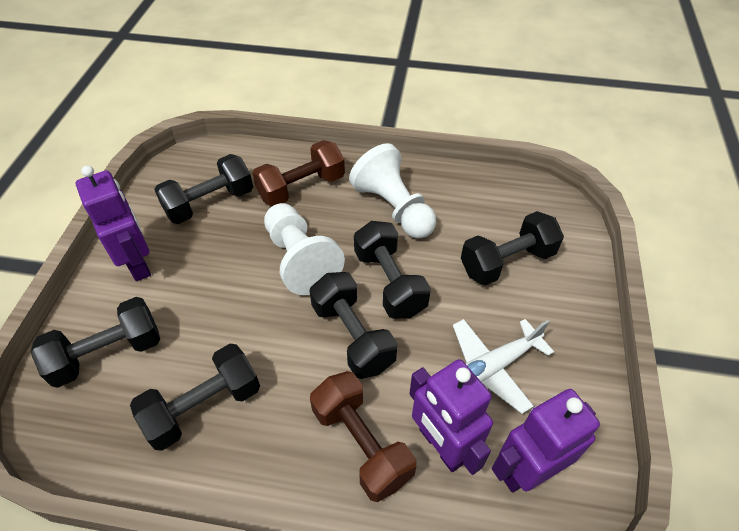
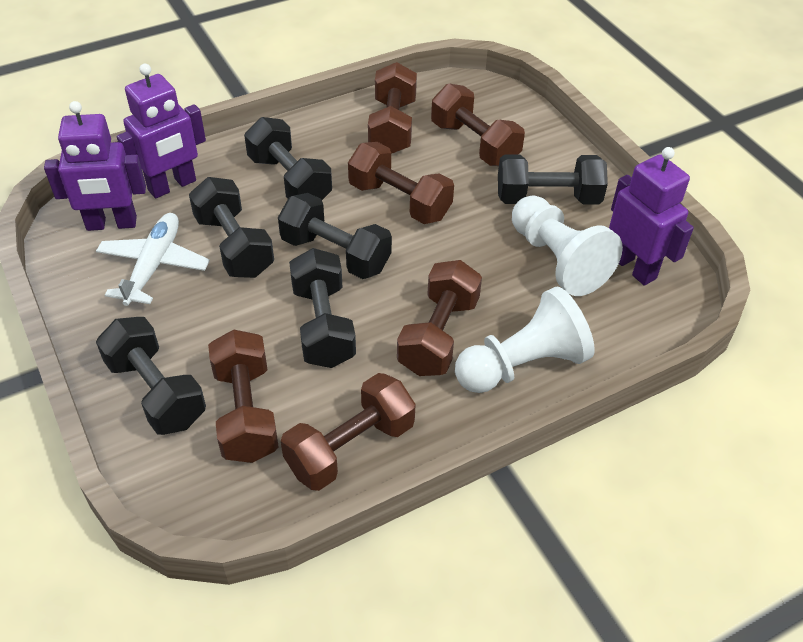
brown dumbbell: [253,140,345,206] [310,371,416,502] = 2 -> [208,330,279,463] [281,373,416,491] [348,142,454,224] [368,62,417,154] [397,260,482,376] [431,84,525,166] = 6

